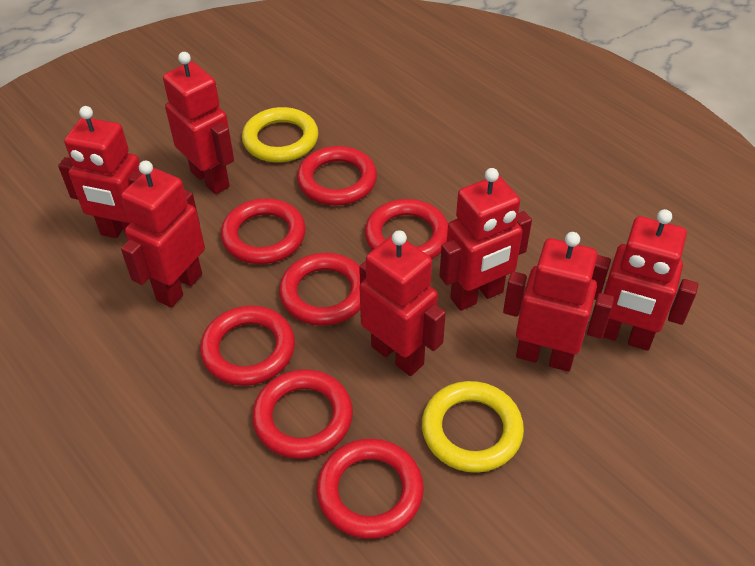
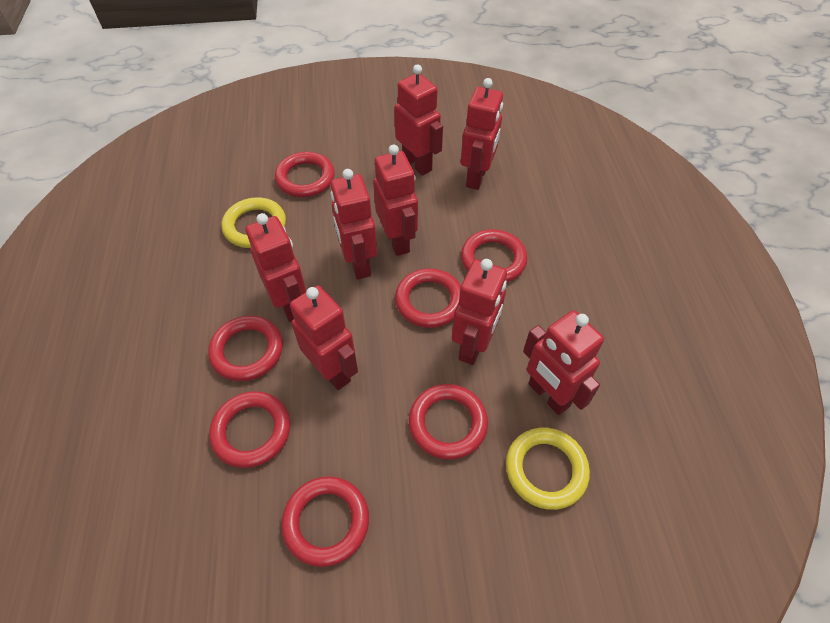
red robot: [58,106,142,238] [121,161,205,308] [163,52,234,194] [359,230,446,376] [439,168,532,311] [503,232,614,372] [592,209,698,351] = 7 -> [246,213,306,322] [290,285,358,390] [330,169,377,279] [373,144,418,256] [394,64,443,176] [452,259,507,365] [461,78,503,190] [523,310,604,415] = 8

